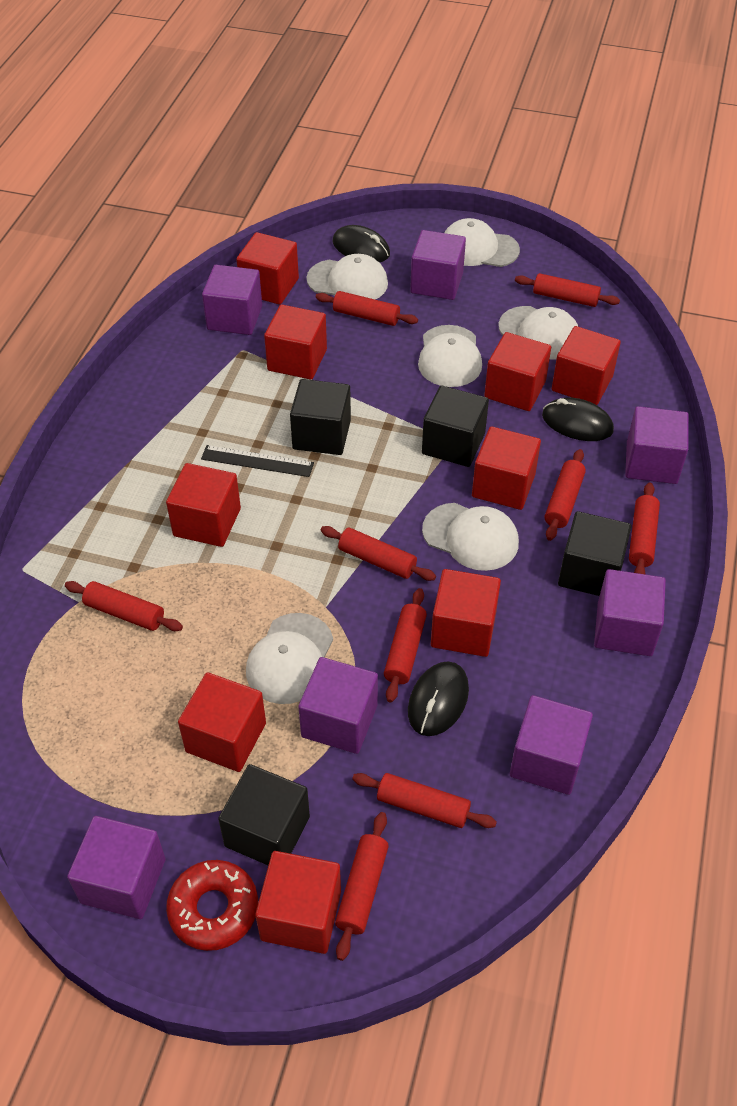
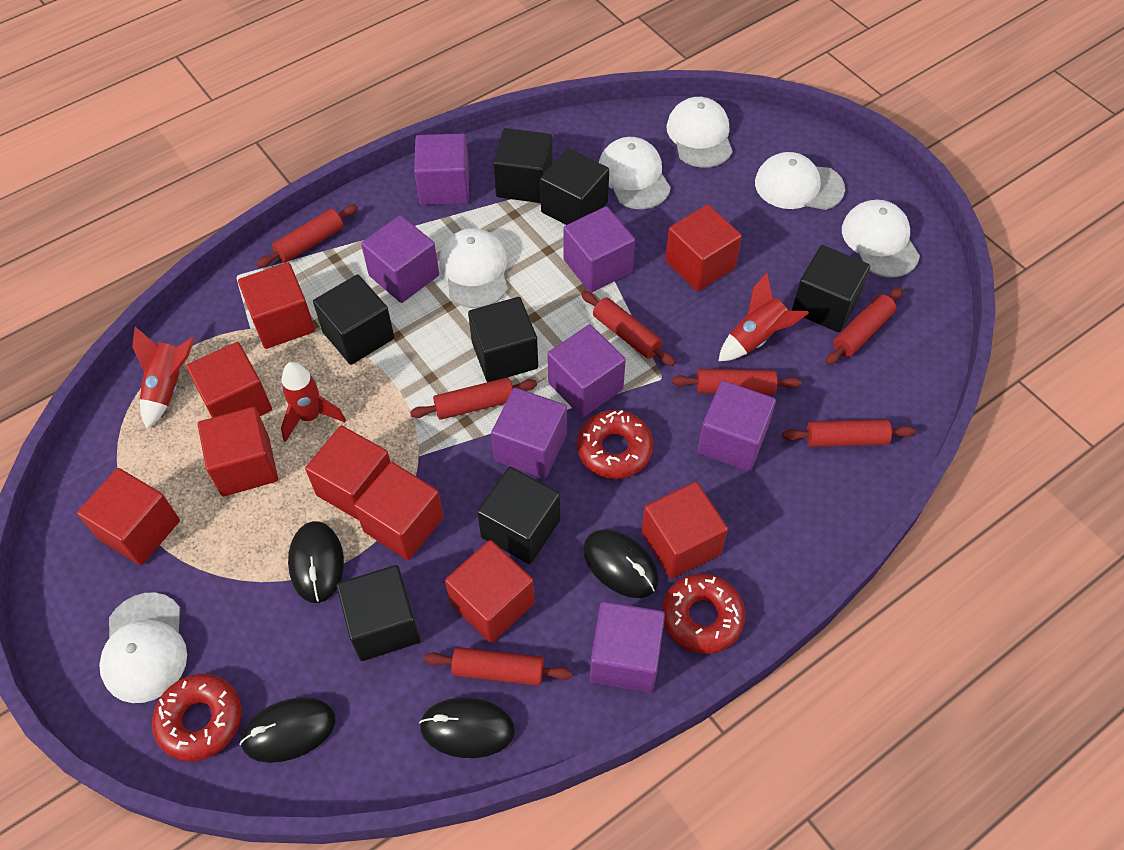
black cube: [218,764,310,865] [290,379,351,455] [422,385,489,467] [558,511,631,596] = 4 -> [313,274,394,365] [336,565,421,661] [468,297,538,382] [477,467,560,564] [493,128,553,203] [540,148,609,225] [792,245,870,332] = 7
black mouse: [333,225,390,262] [408,661,469,736] [542,398,614,441] = 3 -> [239,697,336,763] [288,521,344,603] [419,697,515,758] [583,529,659,598] = 4
black ruler: [201,445,314,477] = 1 -> none = 0
red donut: [166,860,258,951] = 1 -> [152,674,242,761] [577,410,653,479] [662,574,745,654] = 3
red rocket: none = 0 -> [132,326,195,429] [281,362,346,442] [718,273,809,361] = 3
red rolling pin: [65,581,183,631] [316,291,418,326] [321,526,436,581] [335,812,389,961] [352,773,497,828] [384,588,427,702] [515,273,620,307] [545,449,586,541] [629,482,660,574] = 9 -> [257,204,358,268] [410,378,537,420] [424,647,572,686] [581,291,676,366] [672,369,802,395] [782,419,916,447] [826,287,903,365] = 7

